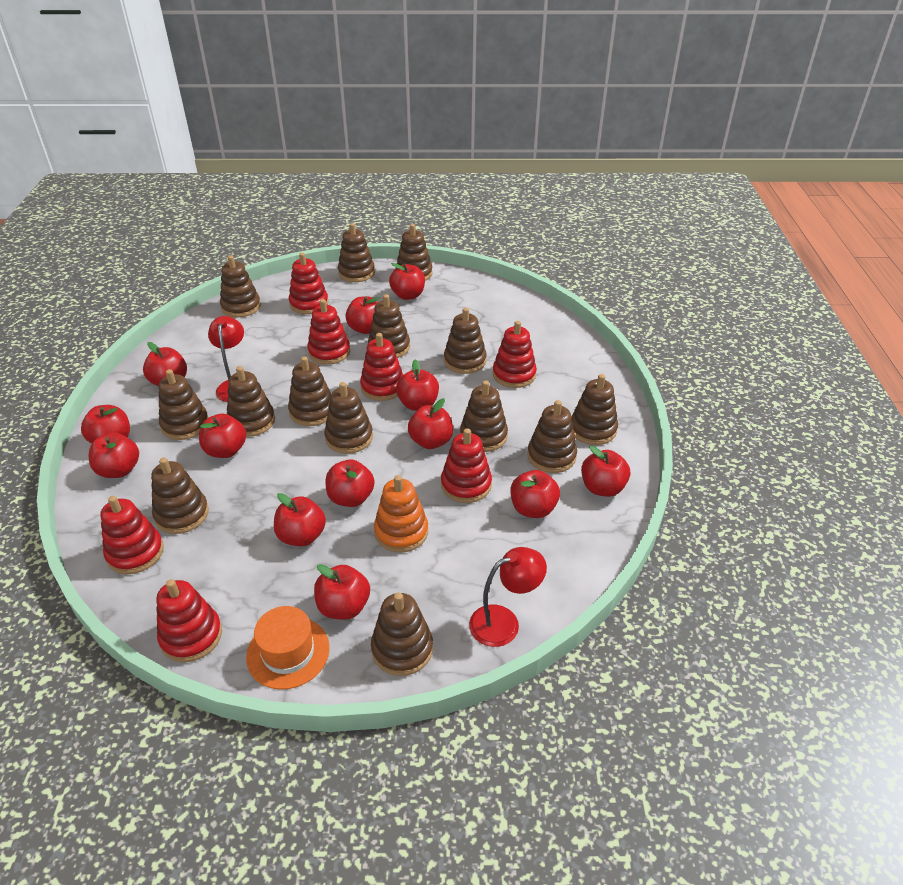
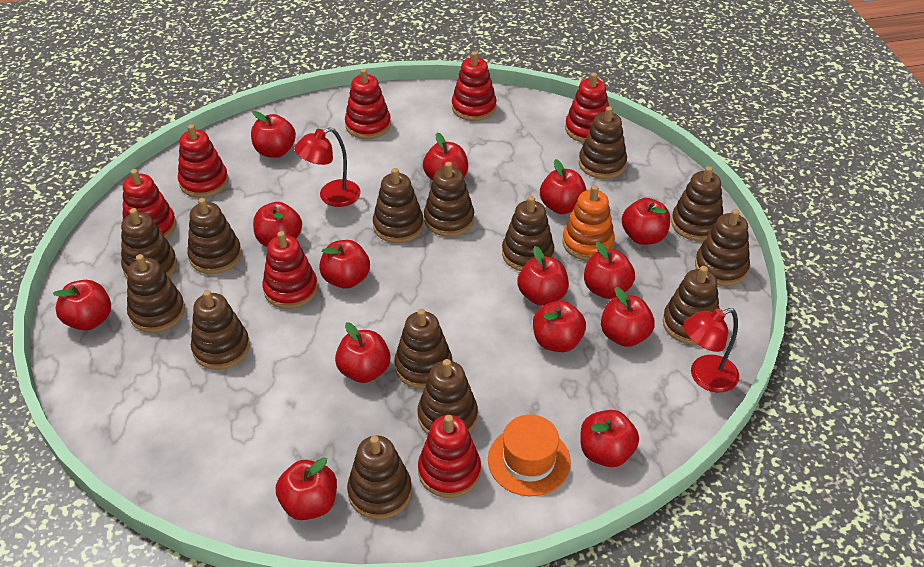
red apple: [81,405,130,444] [89,432,139,478] [143,342,187,386] [199,414,246,458] [274,493,326,547] [314,564,370,620] [326,459,375,507] [345,296,379,334] [389,263,425,300] [396,360,439,411] [408,398,453,449] [510,470,560,518] [581,446,630,497] = 13 -> [53,280,111,330] [251,111,296,158] [253,202,302,247] [276,457,337,520] [319,240,370,289] [335,322,390,383] [423,132,468,181] [517,246,569,306] [533,300,586,352] [540,159,587,214] [580,410,639,467] [584,242,635,299] [601,287,655,347] [622,198,670,245] = 14

